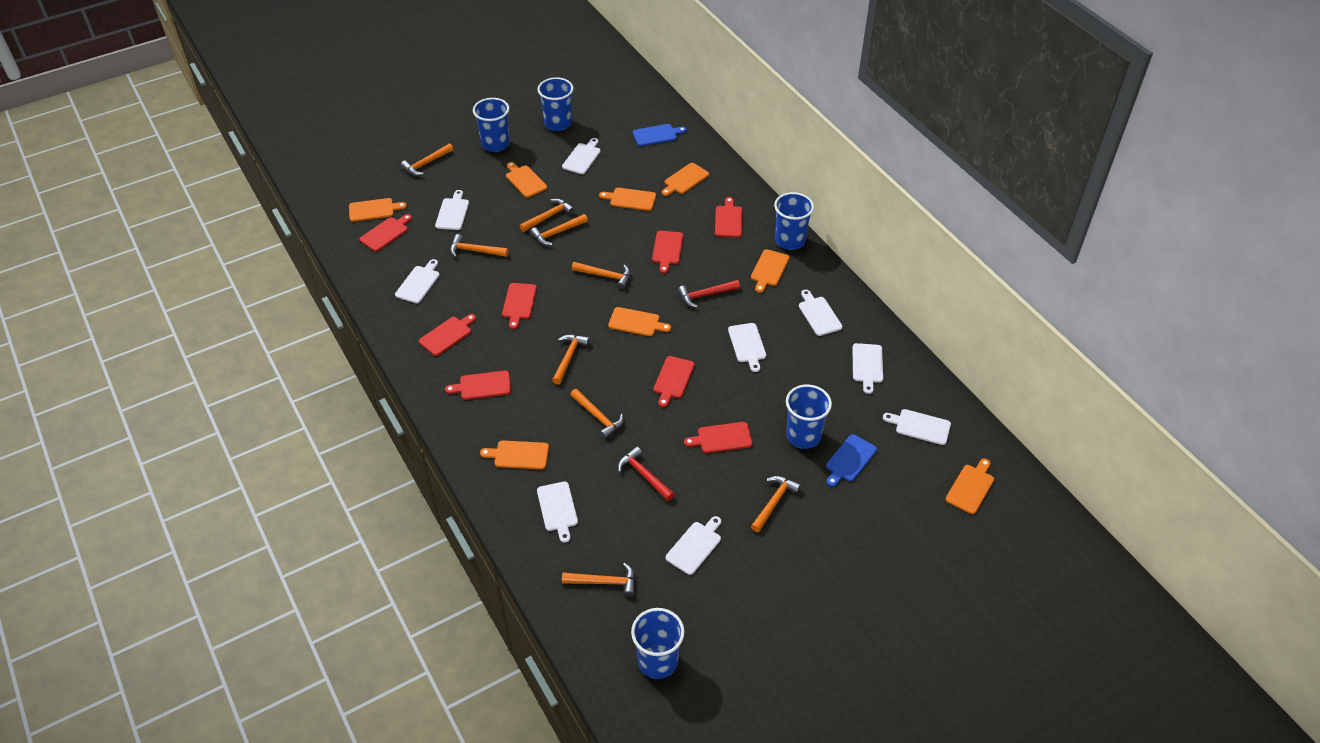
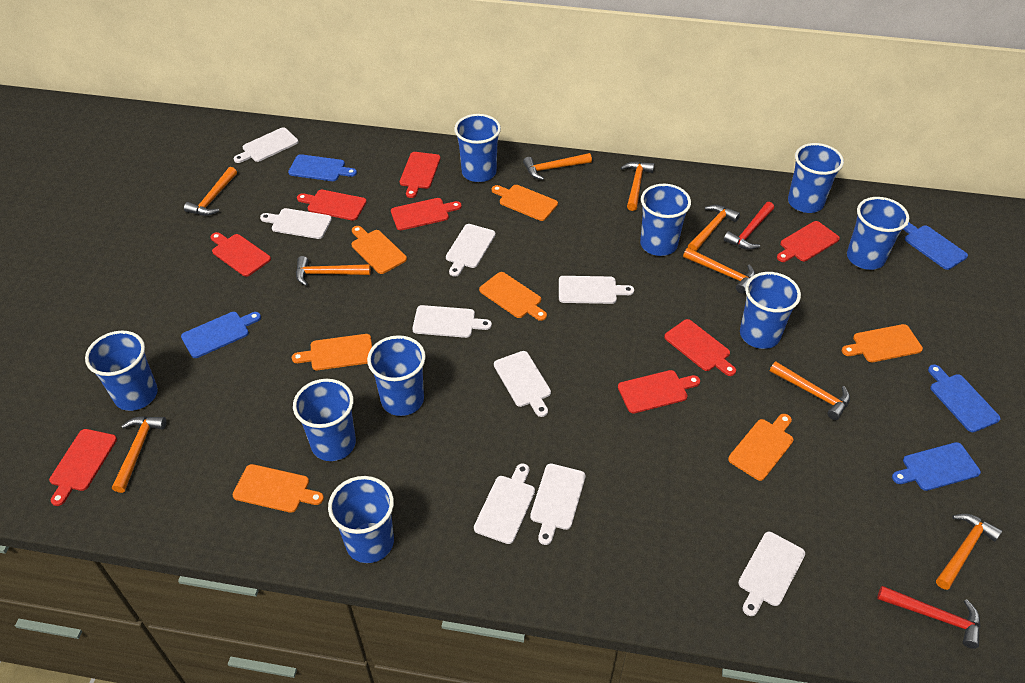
blue cup: [473,98,509,152] [538,77,573,131] [631,608,685,679] [774,192,814,250] [786,384,832,449] = 5 -> [85,331,158,411] [293,379,356,461] [328,476,394,563] [367,335,426,416] [454,114,501,182] [640,184,691,256] [740,272,801,349] [788,143,844,213] [847,197,909,270] = 9
blue cutting board: [633,124,686,146] [826,434,877,487] = 2 -> [181,312,261,358] [288,154,357,181] [892,442,981,491] [903,223,968,270] [928,364,1001,432] = 5
orange cutting board: [349,198,407,222] [480,441,549,469] [506,162,547,198] [599,188,656,211] [608,307,671,336] [662,163,709,196] [751,249,789,293] [946,459,994,514] = 8 -> [233,464,324,513] [292,334,372,370] [351,226,407,274] [479,272,547,321] [492,185,558,221] [728,414,794,481] [842,324,923,362] = 7

